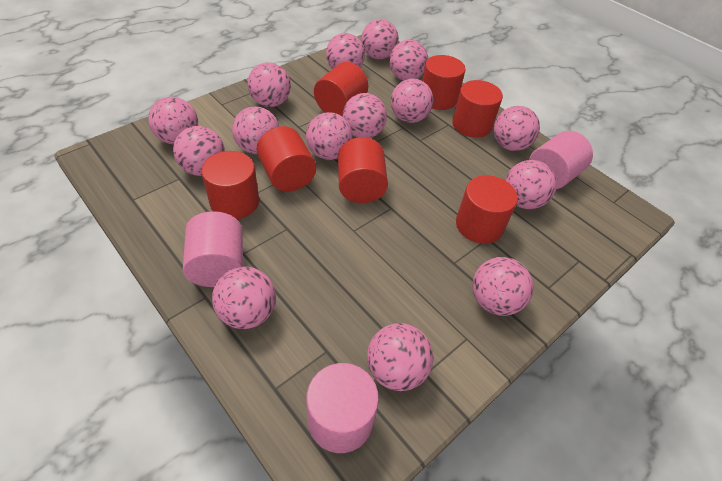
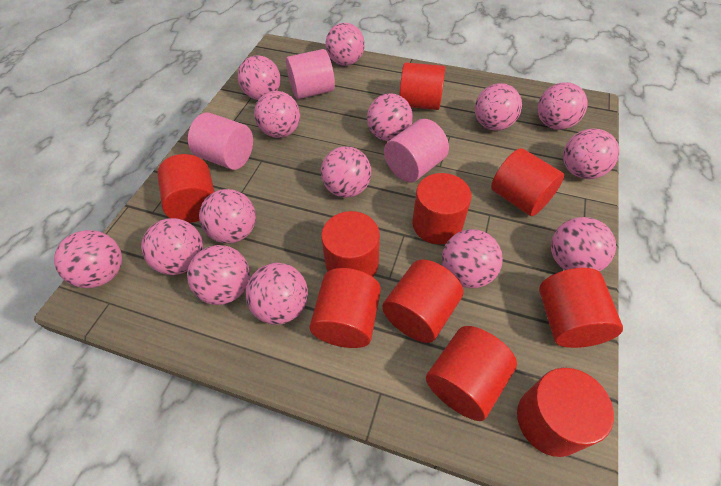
red cylinder: [201,151,259,219] [256,126,316,192] [314,62,368,116] [338,137,388,203] [422,55,465,110] [452,80,503,138] [456,175,518,244] = 7 -> [157,154,215,223] [309,268,381,348] [321,211,380,277] [382,259,463,343] [399,63,445,110] [412,173,472,244] [426,326,517,421] [491,148,564,216] [517,368,614,457] [539,268,623,348] = 10

